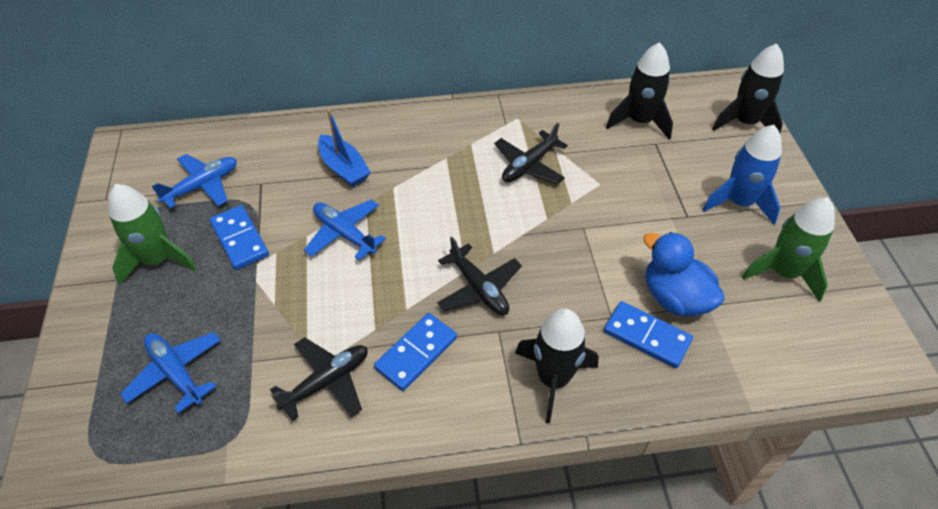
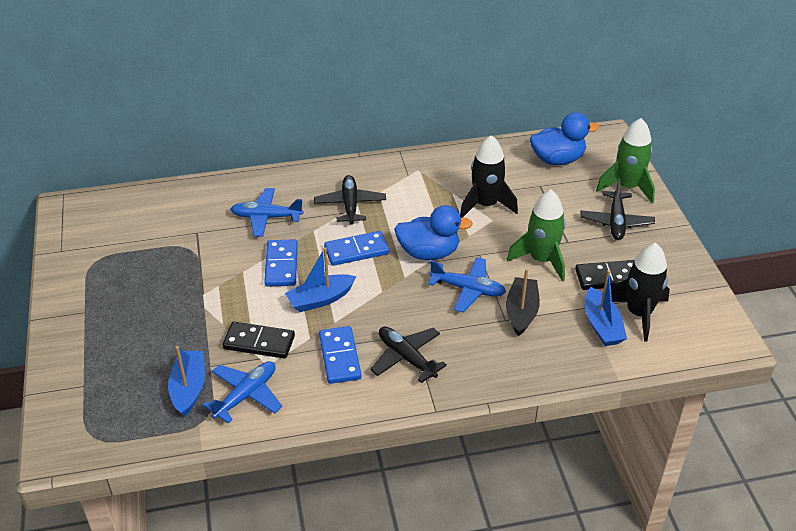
black boat: none = 0 -> [506,269,540,336] = 1
black domino: none = 0 -> [222,322,295,359] [575,260,634,290] = 2
black rocket: [515,309,598,424] [606,42,673,140] [712,44,784,133] = 3 -> [460,135,518,218] [611,243,670,341] = 2
blue boat: [318,109,371,187] = 1 -> [168,346,205,417] [285,247,356,312] [585,270,627,346] = 3
blue duck: [643,232,725,317] = 1 -> [394,205,473,260] [530,112,599,165] = 2
blue rocket: [702,125,782,225] = 1 -> none = 0

